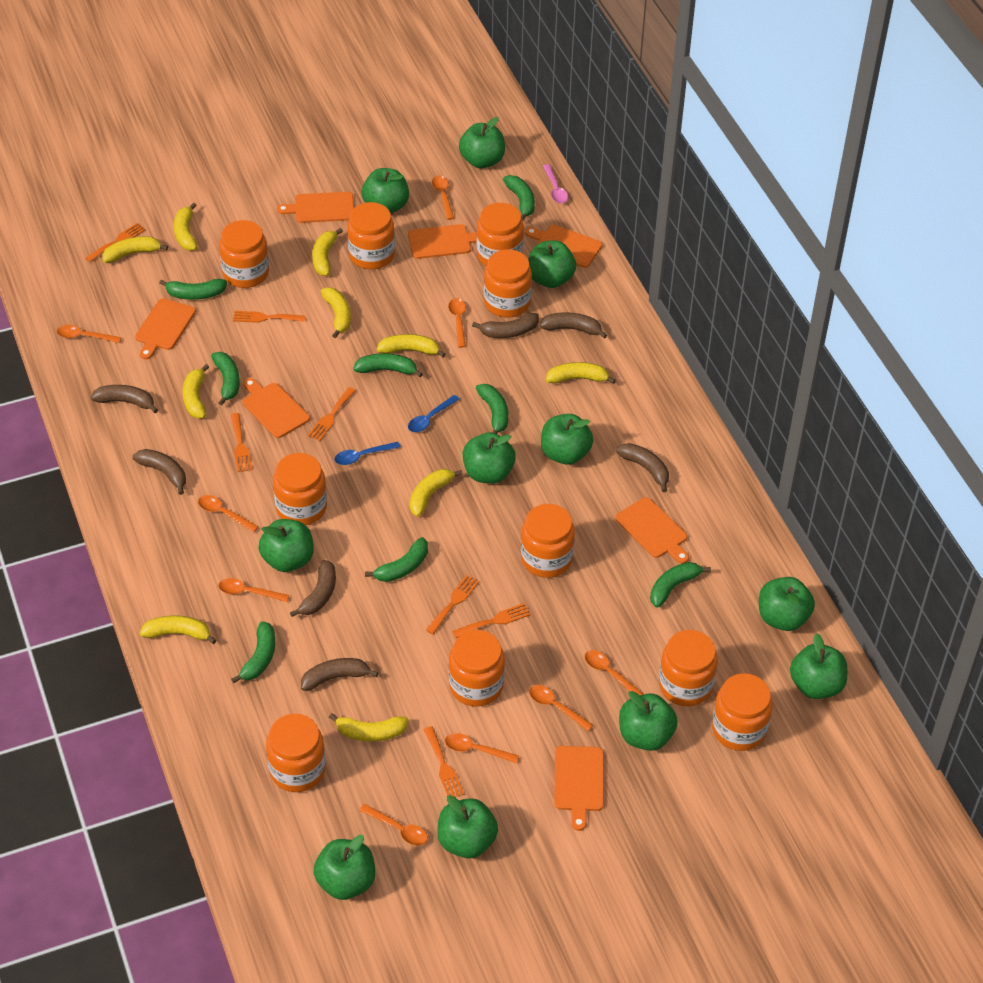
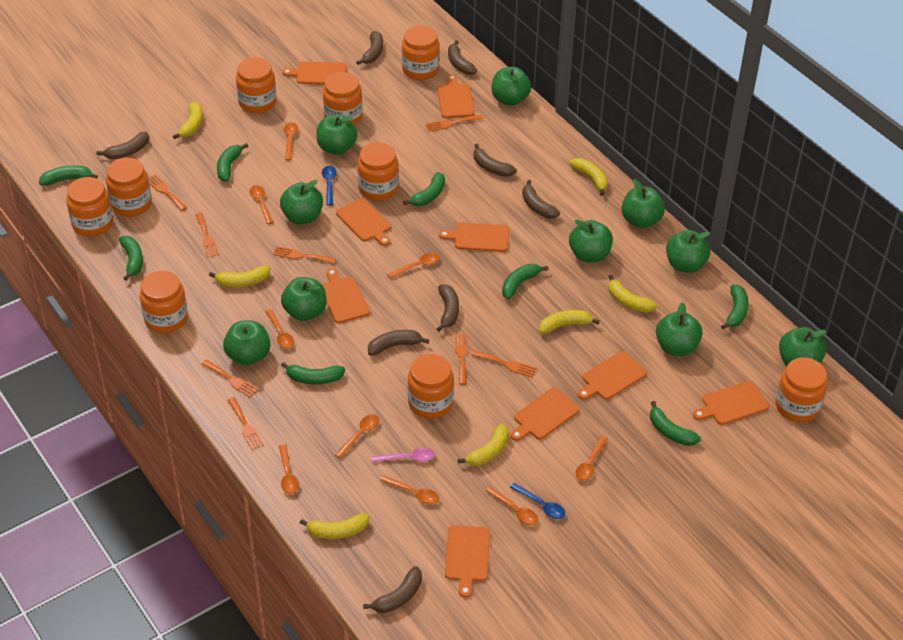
brown banana: [91,385,158,413] [132,449,186,495] [290,560,336,617] [301,658,378,691] [472,313,539,338] [540,312,607,339] [616,443,669,492] = 7 -> [96,132,149,159] [356,31,383,65] [363,566,422,613] [368,330,429,355] [437,284,459,332] [448,40,477,75] [474,144,517,177] [522,180,560,218] = 8
green apple: [259,519,314,572] [313,835,375,900] [362,168,409,213] [437,795,498,858] [459,117,505,168] [463,432,516,484] [528,240,576,288] [541,414,593,465] [619,691,678,751] [759,577,815,631] [790,634,847,699] = 11 -> [223,320,270,366] [280,180,323,224] [281,277,327,321] [316,114,357,155] [492,67,531,106] [569,220,613,263] [622,179,665,228] [656,302,703,356] [666,230,710,273] [779,327,827,366] = 10
orange cutting board: [135,298,196,359] [243,378,310,438] [277,192,354,223] [408,224,477,259] [525,225,602,268] [554,746,604,831] [615,497,689,564] = 7 -> [282,62,346,84] [322,268,370,323] [336,198,391,246] [437,74,475,118] [439,222,509,252] [445,525,490,598] [511,388,580,441] [578,351,647,400] [693,381,769,425] = 9
orange fork: [85,223,146,262] [231,413,252,472] [233,311,306,323] [308,387,356,441] [423,726,464,797] [426,575,479,634] [452,603,531,638] = 7 -> [149,174,187,211] [195,213,219,257] [201,360,259,398] [228,397,264,450] [273,246,336,264] [425,115,484,132] [455,334,468,385] [471,350,537,378] = 8
orange jar: [219,220,269,288] [266,714,326,792] [273,453,327,525] [347,202,395,269] [449,630,505,707] [477,203,524,266] [484,249,532,318] [521,504,575,578] [659,630,718,706] [712,673,773,751] = 10 -> [66,177,113,237] [106,158,152,217] [140,271,188,333] [236,57,277,113] [323,72,363,126] [357,142,399,201] [402,26,440,80] [408,354,454,419] [775,358,828,422] = 9
yellow banana: [102,236,168,263] [140,615,216,644] [174,202,197,251] [182,364,209,418] [312,228,343,276] [321,287,351,338] [329,713,409,741] [377,334,446,357] [410,469,463,517] [546,362,616,384] = 10 -> [173,102,203,139] [209,266,270,287] [300,514,369,539] [458,424,509,466] [539,310,600,334] [570,158,608,196] [608,275,657,313] = 7

